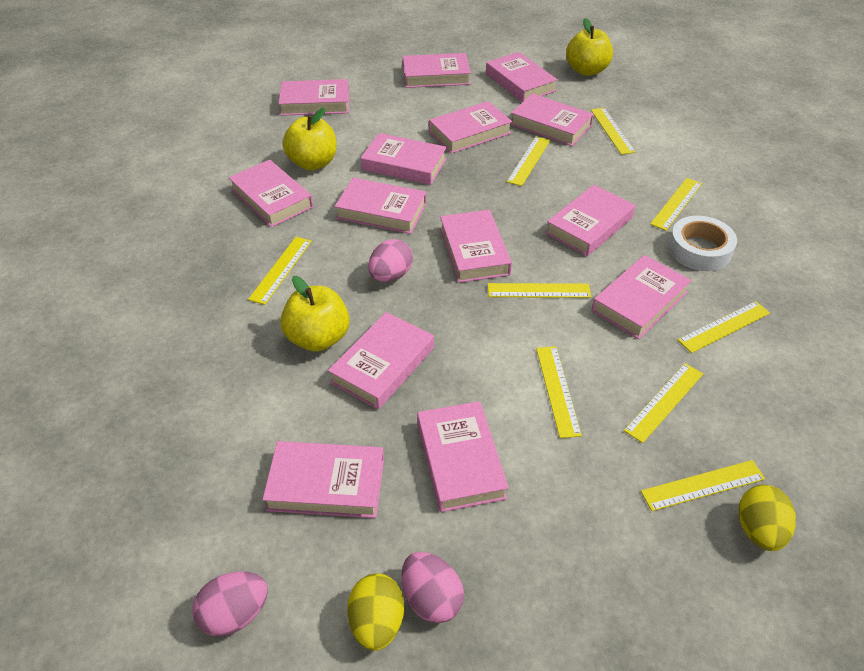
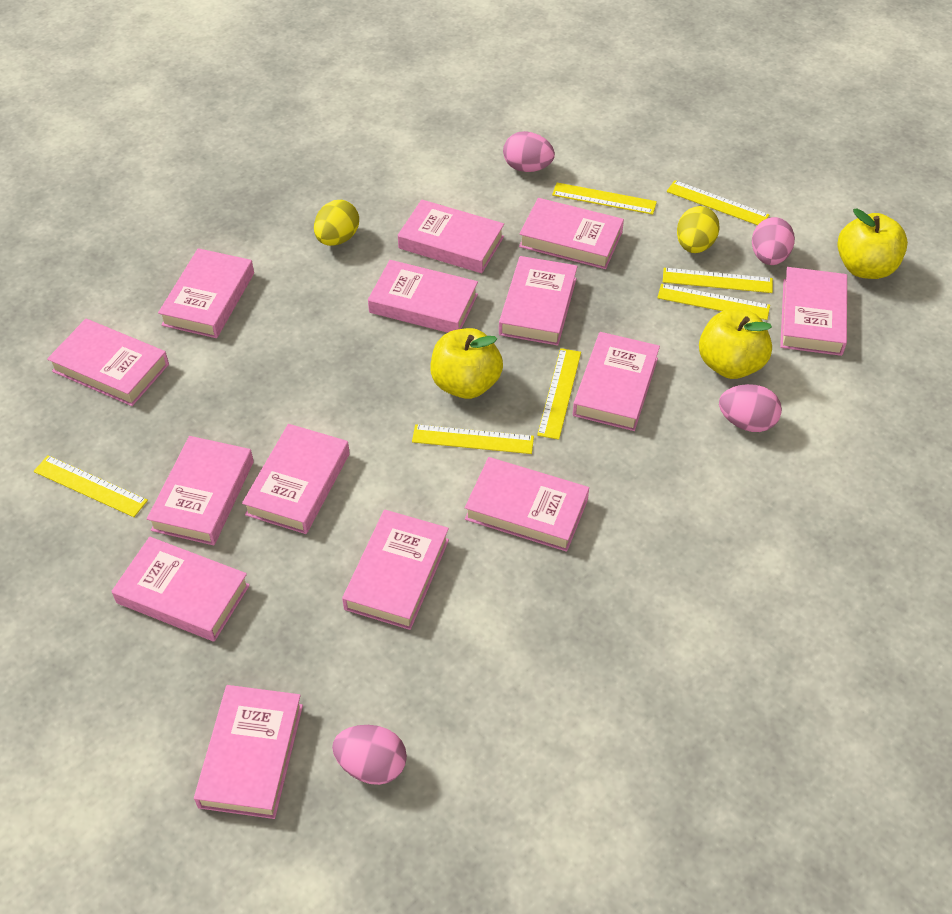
pink egg: [192,571,268,636] [368,239,413,282] [401,552,464,623] = 3 -> [332,725,407,785] [503,131,555,172] [719,384,782,432] [752,217,795,265] = 4
white tape: [668,216,737,271] = 1 -> none = 0
yellow ruler: [248,237,312,305] [488,283,591,298] [507,136,550,186] [536,346,582,438] [591,108,636,155] [624,363,703,443] [641,460,765,511] [650,178,702,231] [678,301,770,353] = 9 -> [34,455,148,517] [412,424,534,454] [537,348,581,440] [552,183,657,215] [657,284,770,320] [663,268,773,293] [667,180,769,225] = 7

